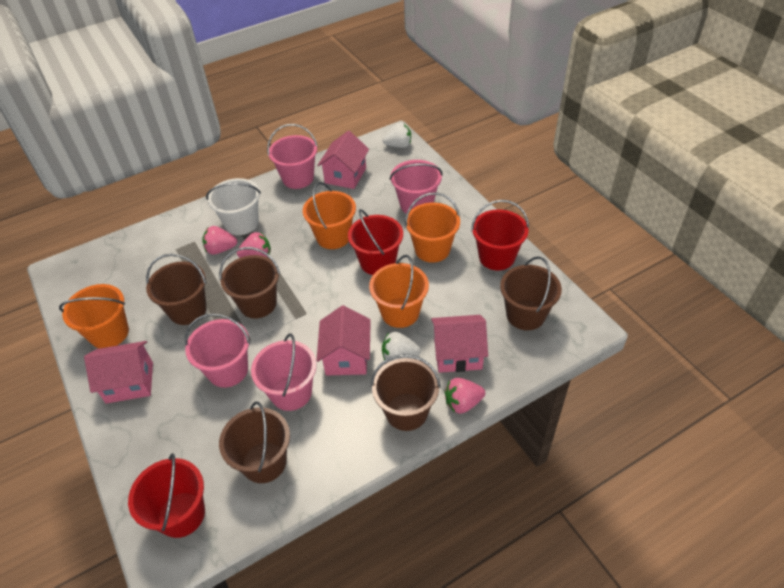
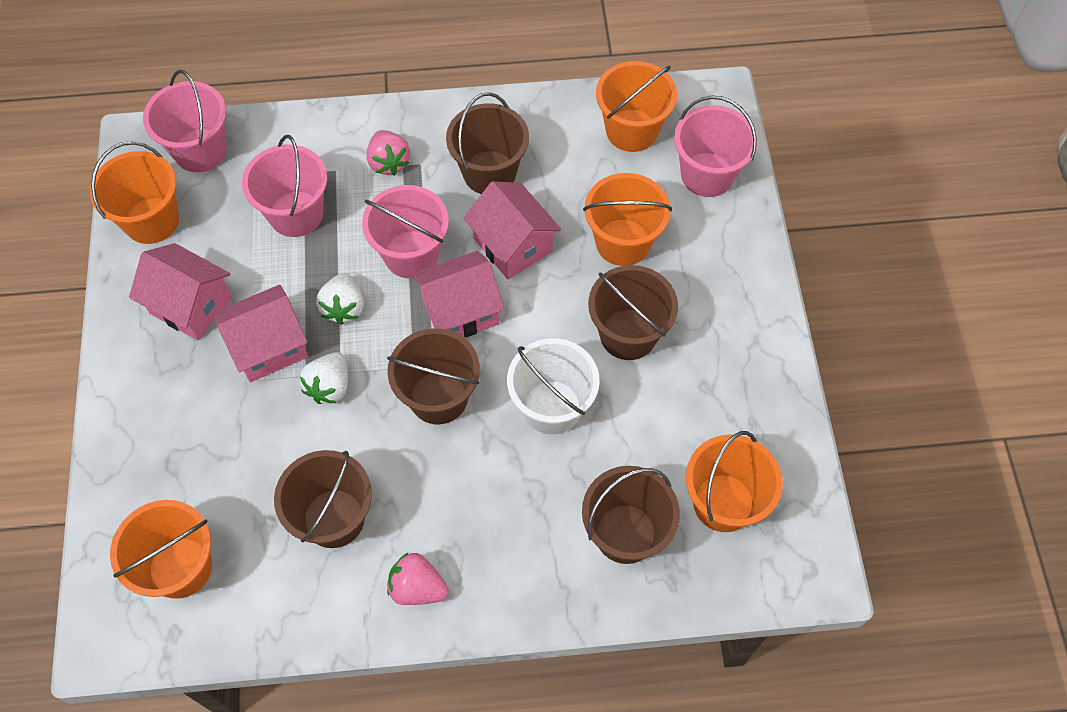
orange bucket: [59,284,129,348] [303,182,356,249] [369,255,429,328] [405,192,460,263] = 4 -> [90,141,179,244] [110,500,212,599] [583,173,672,266] [596,61,677,152] [686,431,783,532] = 5
pink strawberry: [202,226,237,255] [237,232,271,258] [445,378,485,414] = 3 -> [366,130,410,176] [387,553,449,605] = 2
red bucket: [128,453,205,538] [348,209,403,275] [471,200,529,270] = 3 -> none = 0

